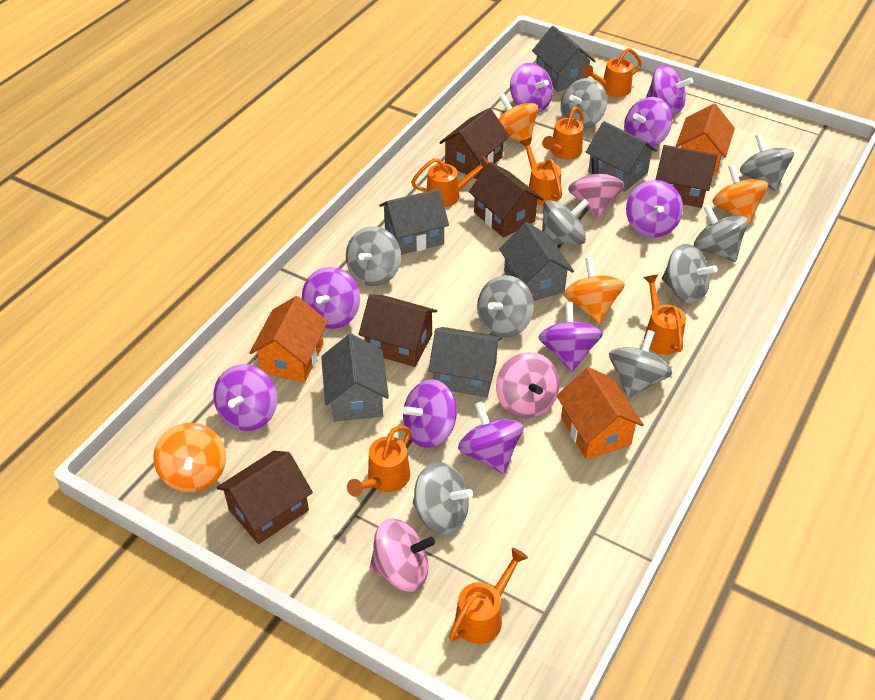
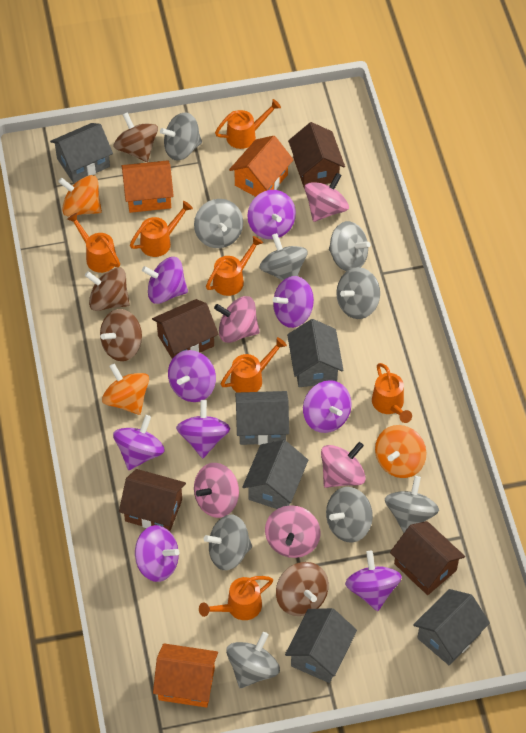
brown house: [216,451,313,544] [359,294,437,367] [439,108,510,179] [469,162,543,238] [656,145,718,208] = 5 -> [119,469,186,531] [152,299,219,359] [288,122,345,188] [390,521,465,595] = 4
brown spinning top: none = 0 -> [85,267,130,311] [100,309,142,361] [114,112,158,162] [276,562,329,616] = 4
orange spinning top: [153,423,226,492] [498,94,538,144] [563,257,625,324] [712,164,768,224] = 4 -> [58,175,102,216] [102,363,149,415] [375,425,426,478] = 3
pink spinning top: [370,518,435,592] [496,352,560,418] [568,157,625,218] = 3 -> [194,463,239,518] [214,296,260,343] [265,505,320,558] [304,173,349,222] [321,442,366,488] = 5

